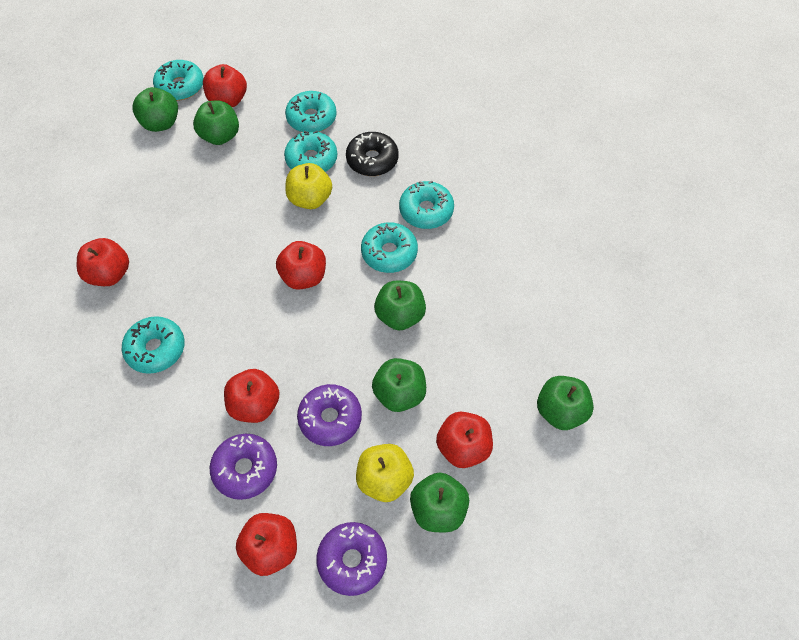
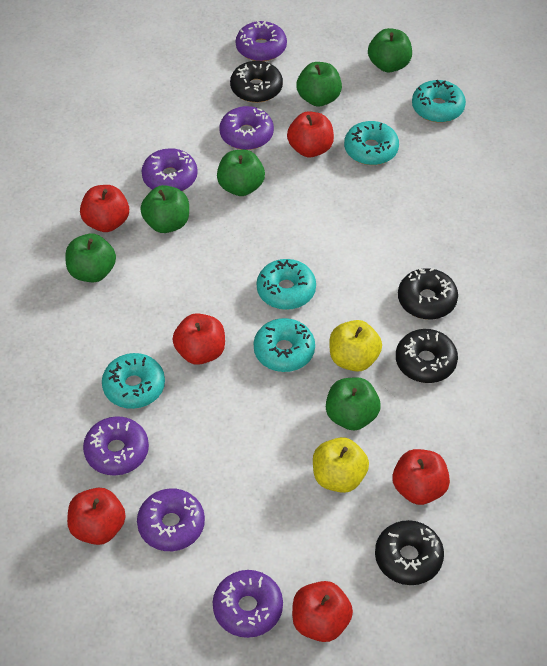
black donut: [346,132,398,176] = 1 -> [230,61,283,103] [375,520,444,585] [396,329,458,383] [398,268,458,320] = 4
purple donut: [210,434,277,500] [297,384,362,446] [316,522,387,596] = 3 -> [83,416,149,476] [137,488,205,551] [141,148,198,191] [213,570,283,638] [220,106,274,150] [236,21,287,61] = 6
turquoise donut: [122,316,185,374] [153,60,204,100] [284,131,337,172] [285,91,337,132] [361,222,418,273] [399,181,454,229] = 6 -> [102,353,165,409] [254,318,315,372] [257,259,316,310] [344,121,399,165] [412,80,466,123] = 5

